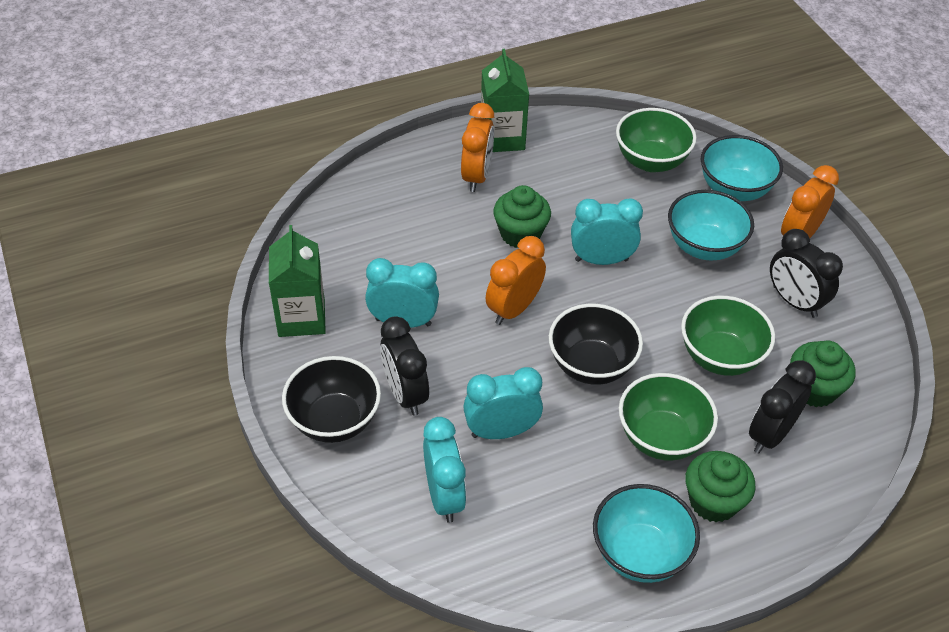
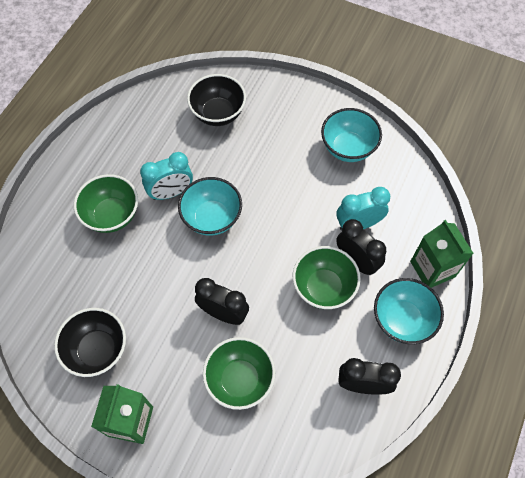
green cupcake: [493,185,551,248] [685,451,755,522] [790,341,856,407] = 3 -> none = 0
orange clock: [461,103,494,192] [486,236,546,325] [781,165,839,238] = 3 -> none = 0
turquoise clock: [365,258,439,328] [423,417,466,523] [463,367,543,439] [571,198,643,265] = 4 -> [140,152,193,200] [336,187,390,231] = 2

